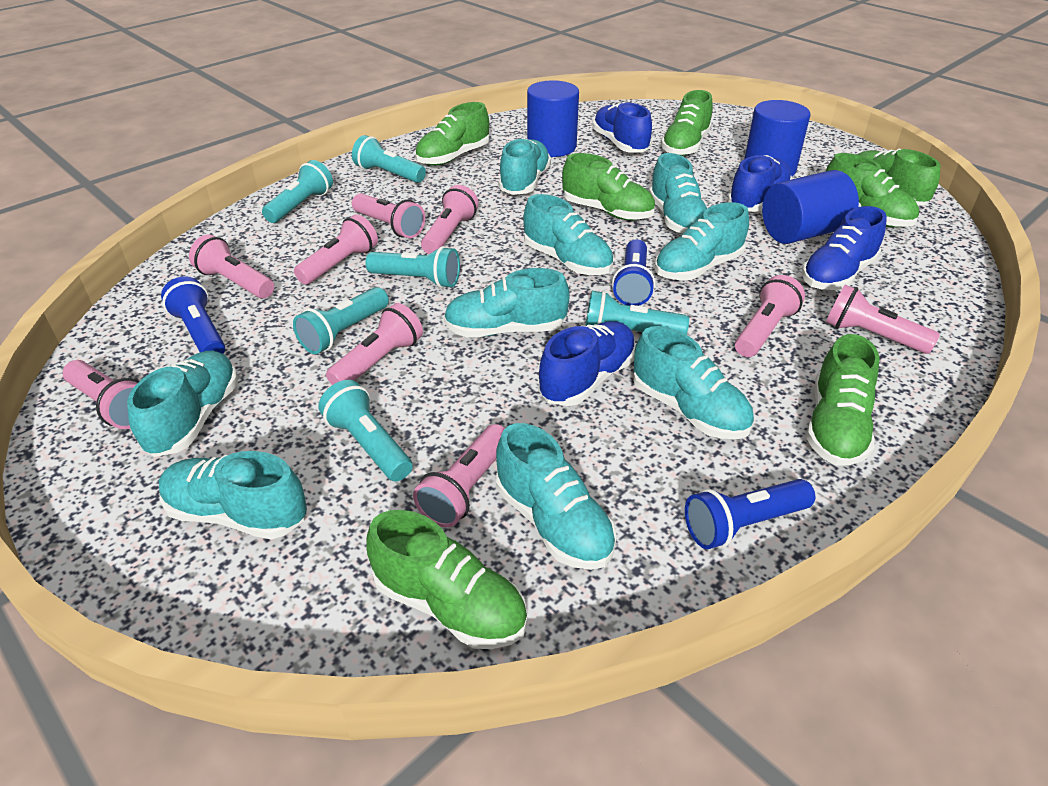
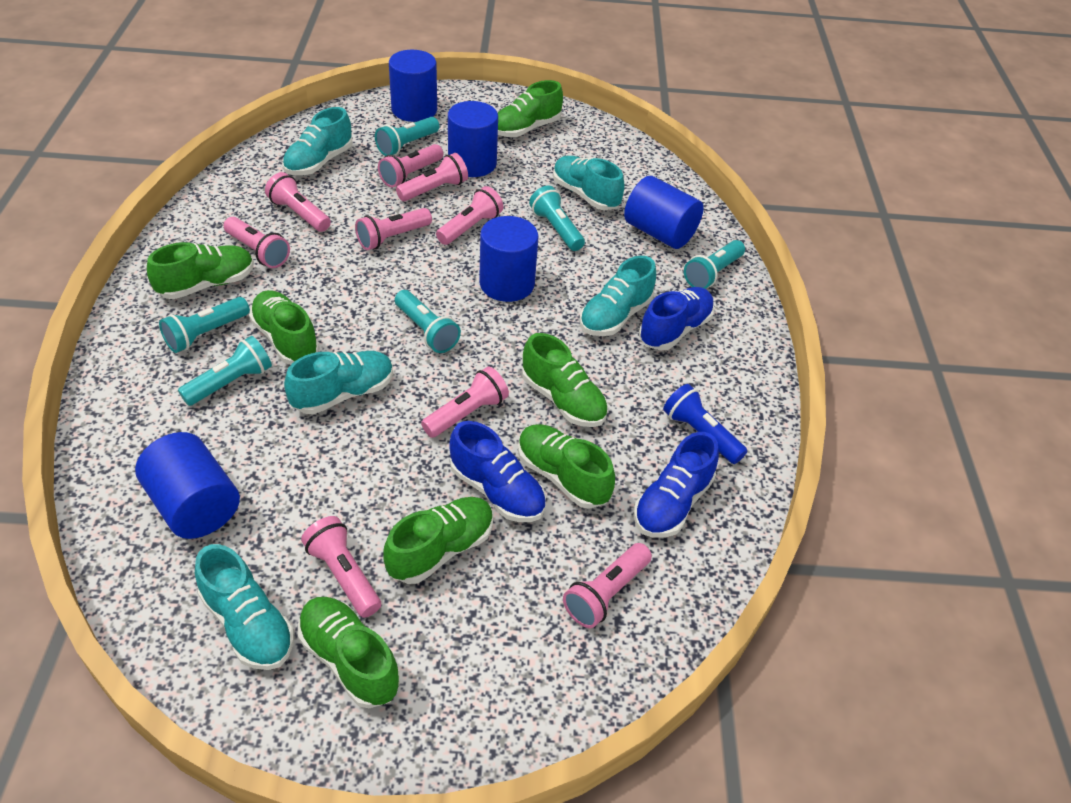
blue cylinder: [527,80,579,157] [744,100,810,176] [762,170,859,244] = 3 -> [135,432,240,539] [389,50,437,122] [448,101,498,177] [479,216,538,302] [624,176,704,249] = 5
blue flashlight: [161,276,225,354] [612,239,655,306] [685,479,815,549] = 3 -> [663,384,747,464] = 1
blue shoe: [538,321,636,406] [592,102,652,153] [727,155,792,212] [802,206,887,290] = 4 -> [449,421,546,522] [634,432,719,537] [639,287,715,350] = 3
turquoise shoe: [127,351,238,457] [159,451,307,539] [443,268,570,338] [496,423,617,570] [499,138,551,195] [523,194,614,275] [633,326,754,439] [649,153,707,234] [655,202,749,280] = 9 -> [195,544,295,670] [283,107,353,175] [284,351,393,414] [553,156,624,210] [579,256,656,336] = 5

